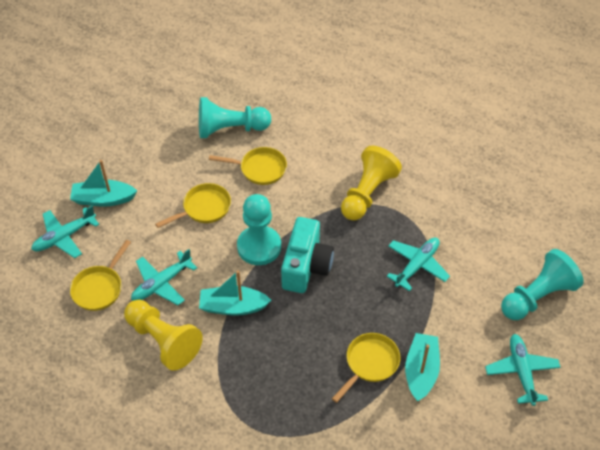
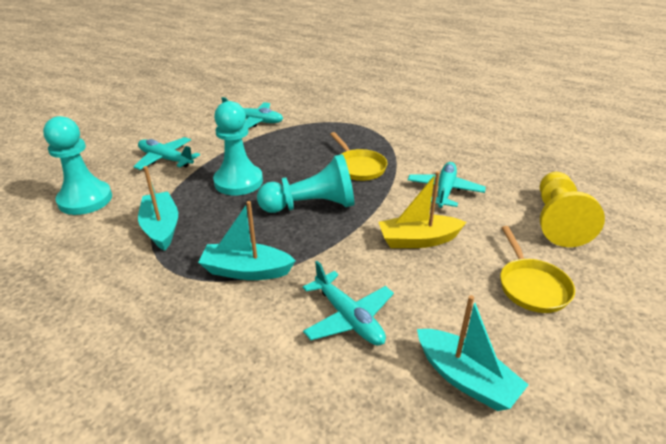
turquoise camera: [281,217,334,293] = 1 -> none = 0
yellow boat: none = 0 -> [379,171,466,248] = 1
yellow pan: [70,240,131,311] [155,183,231,228] [209,147,287,185] [332,333,400,403] = 4 -> [330,132,387,181] [500,226,575,313] = 2
yellow pawn: [124,300,203,371] [341,146,402,221] = 2 -> [540,172,605,247] = 1

